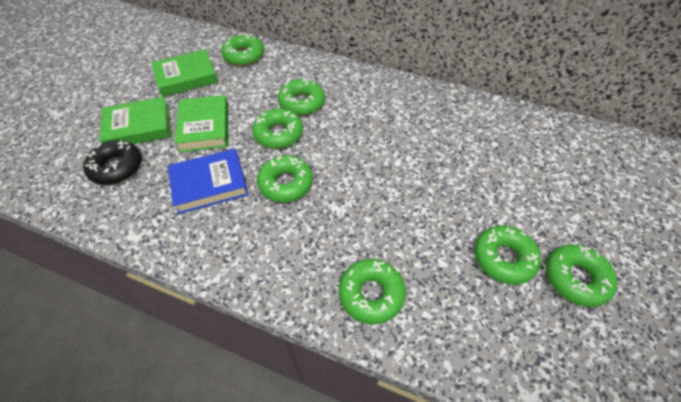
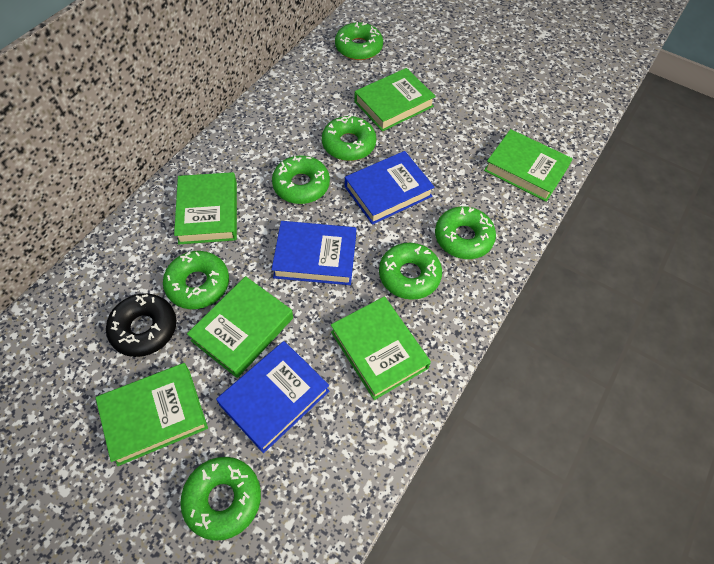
blue book: [168,149,249,214] = 1 -> [216,341,329,453] [272,221,356,285] [345,151,434,225] = 3
green book: [99,97,171,144] [151,49,218,97] [174,95,228,152] = 3 -> [96,363,208,466] [174,172,237,244] [187,276,293,378] [331,296,431,400] [354,68,436,131] [484,129,573,202] = 6

